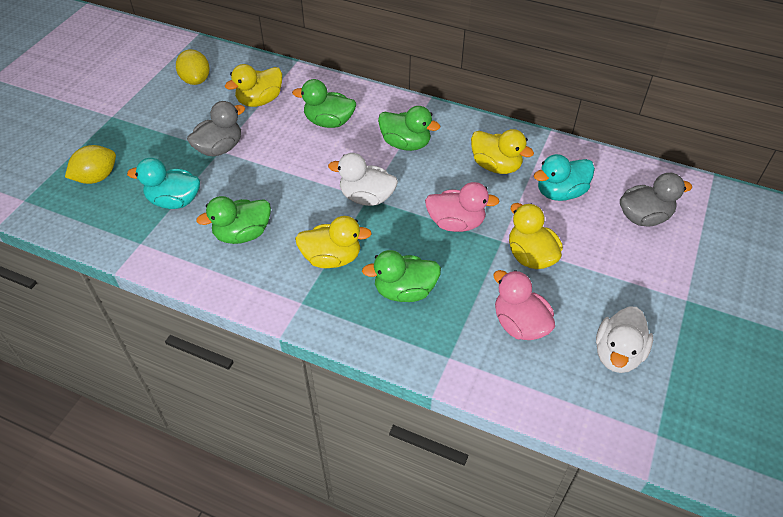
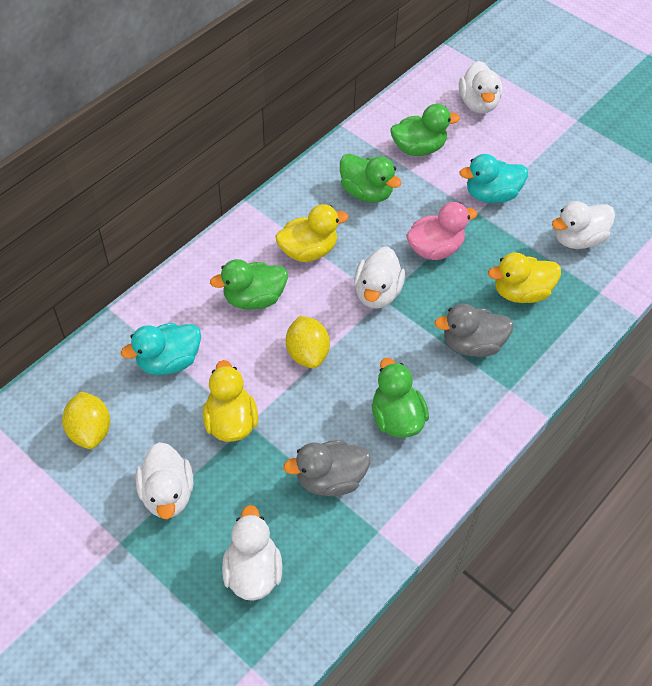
pink duck: [425,182,500,232] [493,270,555,340] = 2 -> [406,202,477,260] = 1
white duck: [328,153,398,206] [596,307,653,373] = 2 -> [136,442,194,519] [222,505,282,601] [354,246,405,309] [459,61,502,114] [552,201,615,249] = 5
yellow duck: [225,64,282,107] [295,216,372,268] [471,129,534,174] [509,203,563,269] = 4 -> [203,360,258,442] [275,204,348,262] [488,252,561,303] = 3

